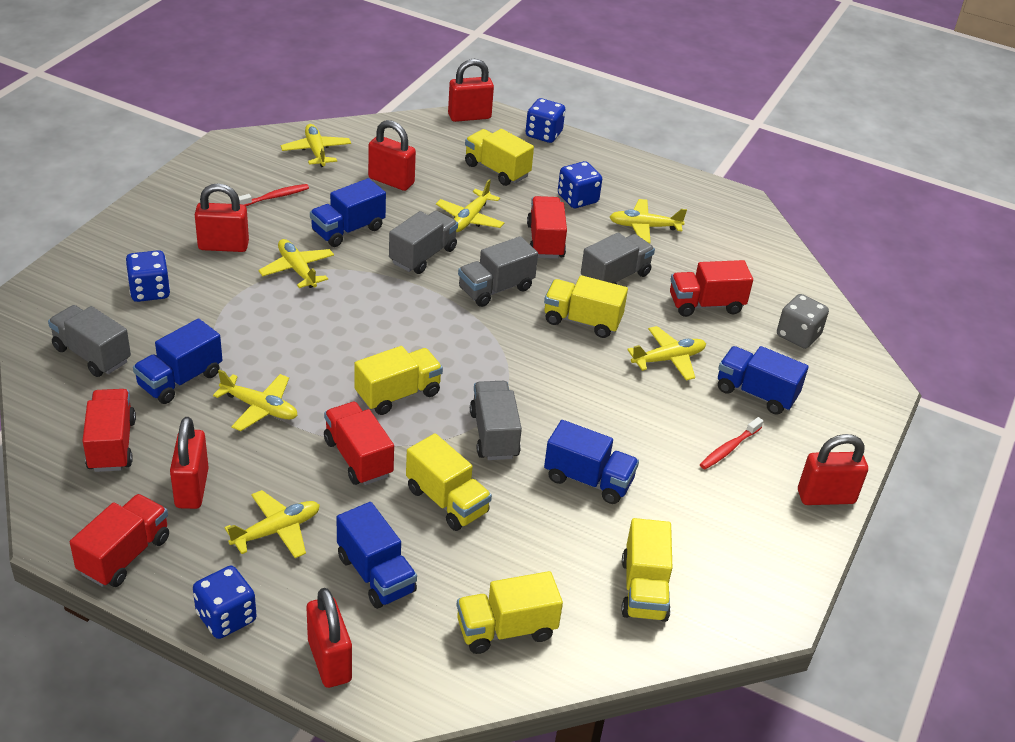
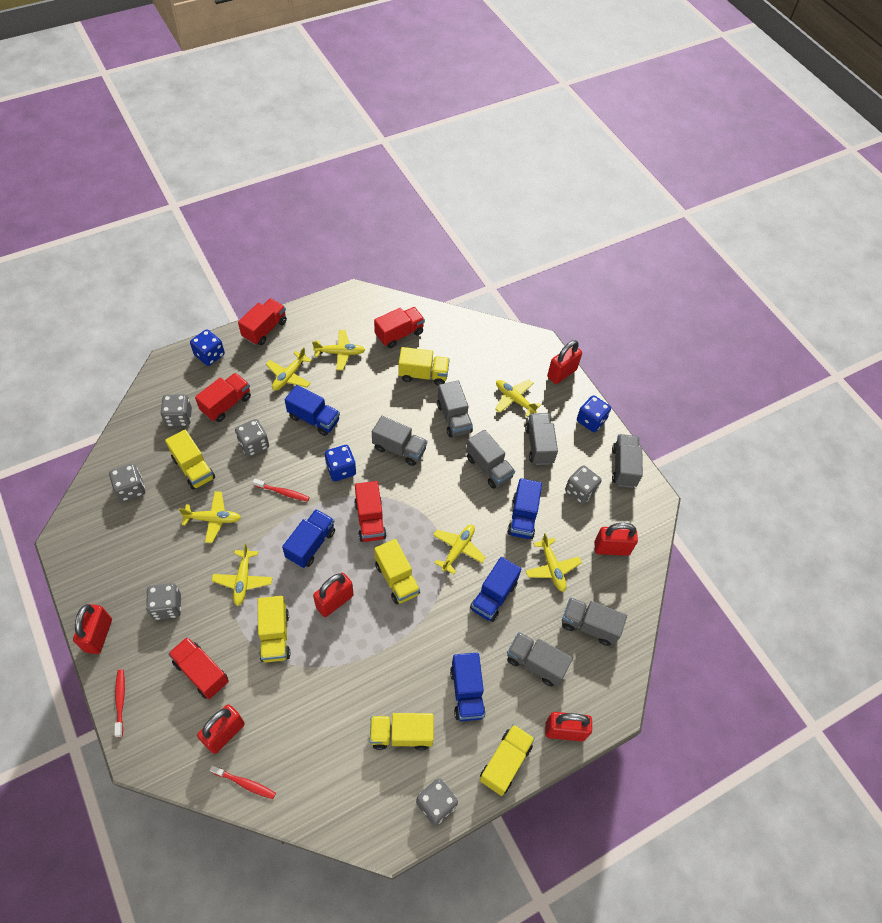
blue dice: [126,250,170,302] [193,566,257,639] [526,98,565,143] [558,161,602,208] = 4 -> [190,329,225,366] [325,445,356,481] [577,395,611,432] = 3
grey dice: [777,294,829,349] = 1 -> [109,464,145,502] [146,583,181,620] [160,394,192,427] [235,419,269,457] [416,778,458,825] [565,465,601,504] = 6
grey truck: [48,305,131,377] [389,211,458,274] [458,236,538,307] [470,381,522,460] [581,233,655,284] = 5 -> [372,416,427,466] [437,380,473,437] [466,430,515,489] [507,632,573,687] [525,413,558,465] [562,597,627,646] [612,434,643,488] = 7
red toothbrush: [238,184,309,206] [700,417,763,469] = 2 -> [115,670,125,737] [210,765,276,799] [253,479,310,502] = 3

